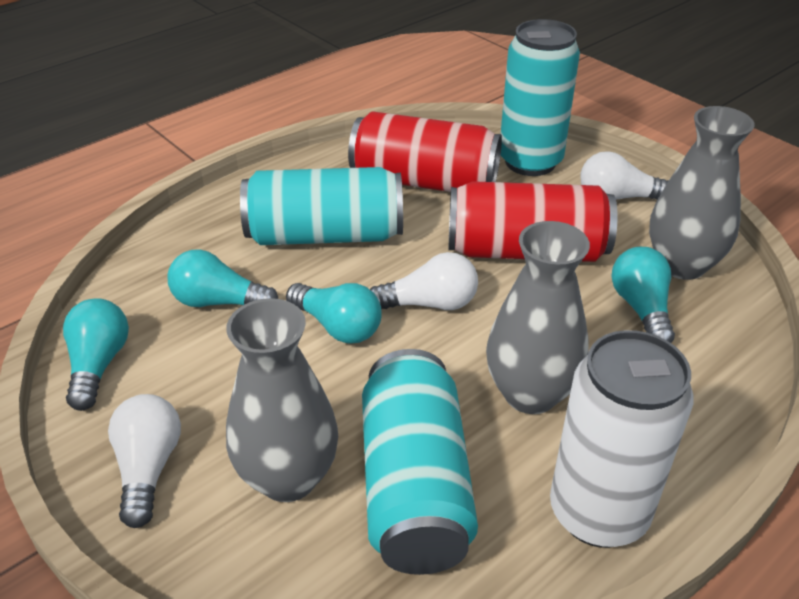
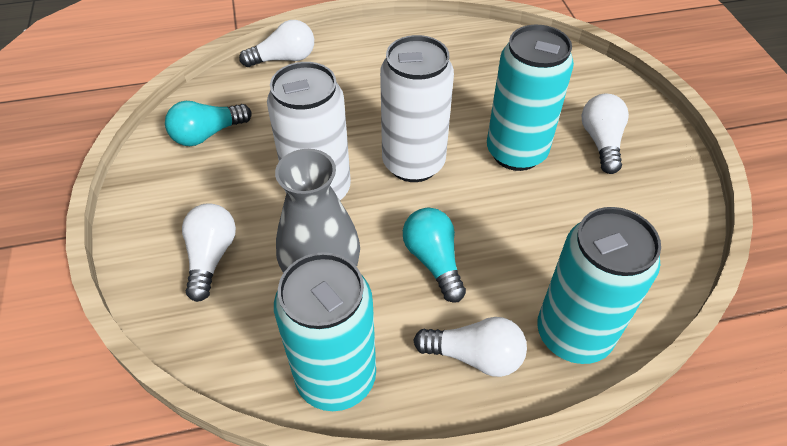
grey vase: [226,298,338,502] [486,221,590,414] [649,106,754,280] = 3 -> [275,149,360,273] = 1
red can: [348,111,502,192] [449,181,617,262] = 2 -> none = 0
turquoise light bulb: [63,298,129,411] [167,249,278,307] [286,283,382,344] [611,247,675,343] = 4 -> [165,101,252,146] [403,208,466,303] = 2
white can: [550,330,694,548] = 1 -> [267,62,351,200] [380,35,454,182] = 2
white light bulb: [108,394,181,528] [370,252,478,310] [580,151,669,200] = 3 -> [182,203,236,302] [239,20,314,67] [413,317,527,377] [582,94,629,174] = 4

